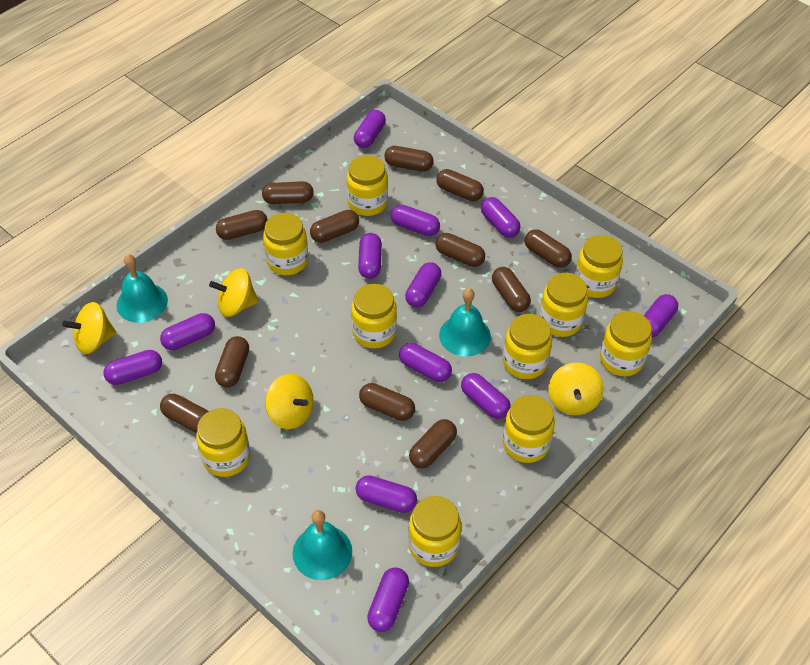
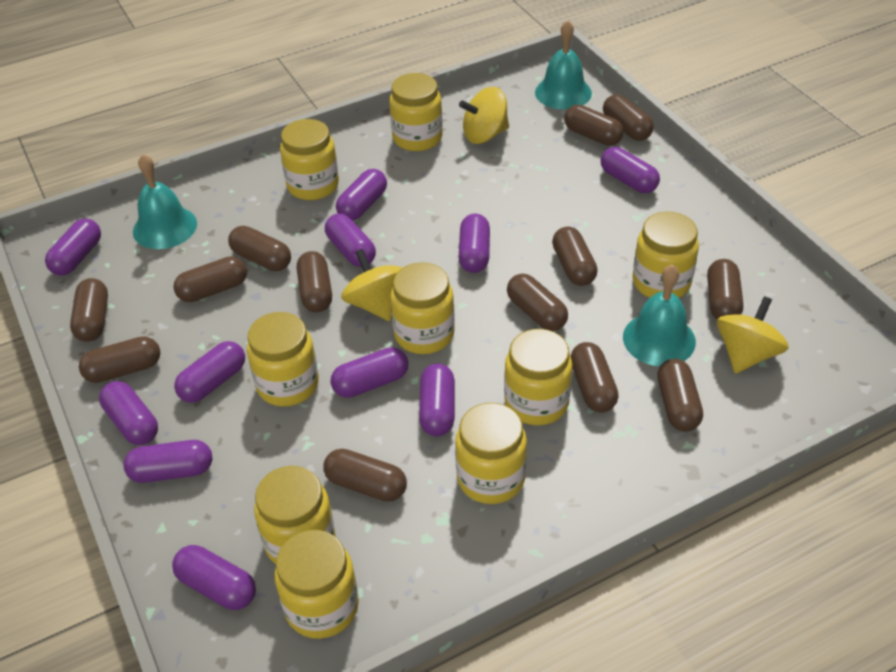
brown capsule: [160,394,209,433] [215,336,249,388] [216,210,268,240] [262,181,314,204] [310,210,359,243] [359,383,415,421] [384,146,434,172] [409,419,457,469] [435,233,485,267] [436,169,484,201] [492,267,531,312] [525,229,572,268] = 12 -> [70,278,108,342] [79,336,160,383] [173,256,247,302] [228,226,291,271] [297,251,332,312] [323,449,407,502] [507,274,568,331] [552,226,598,286] [564,105,624,146] [571,342,619,412] [603,94,654,141] [657,359,703,432] [707,259,743,319] = 13
purple capsule: [103,350,162,385] [160,313,215,350] [354,110,386,148] [356,475,417,513] [358,233,382,279] [367,567,409,632] [391,205,440,236] [399,343,452,382] [405,262,441,307] [461,373,511,419] [481,197,521,238] [643,294,678,338] = 12 -> [45,218,101,276] [99,381,158,445] [123,440,212,483] [172,545,256,610] [174,341,245,403] [325,214,376,267] [331,347,408,398] [336,169,387,221] [419,363,455,436] [459,213,490,273] [601,147,660,193] = 11
yellow jar: [196,408,250,477] [263,213,308,275] [347,155,388,216] [351,284,397,349] [408,496,461,567] [503,314,552,379] [503,395,555,463] [539,273,588,337] [575,235,623,298] [600,311,652,376] = 10 -> [247,312,319,407] [254,466,335,564] [275,530,359,639] [280,119,339,200] [389,73,443,151] [390,262,455,354] [455,403,527,504] [504,329,573,425] [633,212,699,298] = 9
yellow spinning top: [62,302,116,354] [209,268,259,317] [265,374,314,429] [548,363,604,415] = 4 -> [341,249,403,321] [459,87,509,144] [717,296,789,373] = 3

